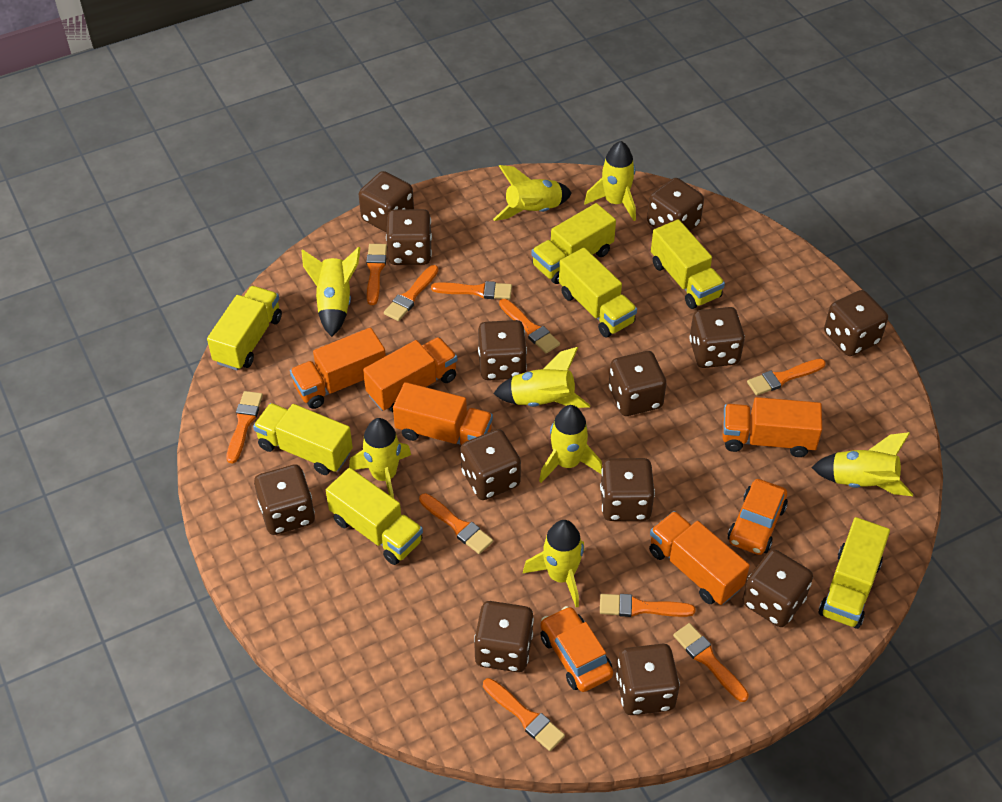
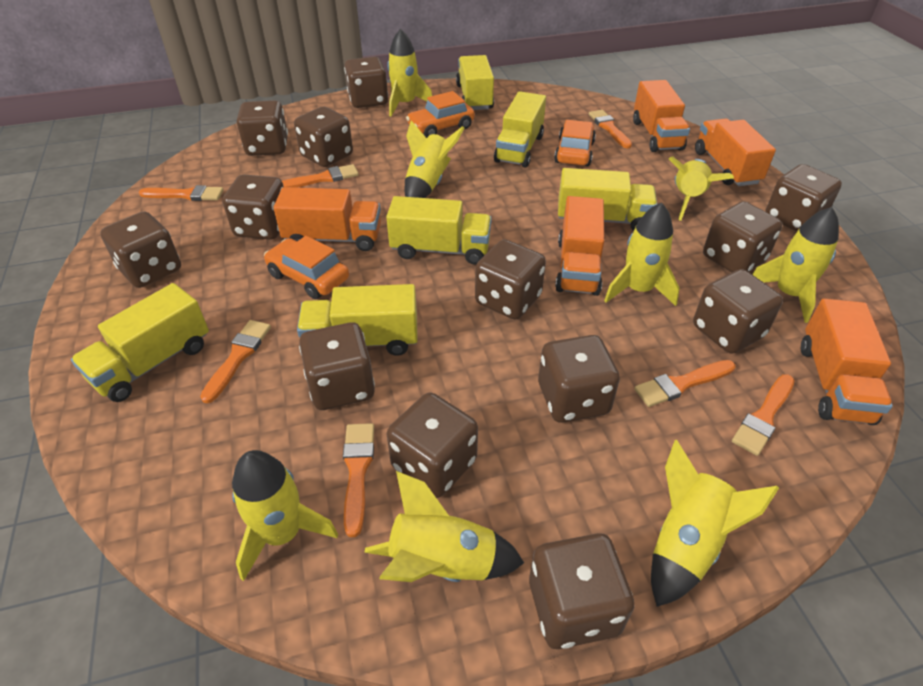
orange brush: [227,391,263,464] [366,244,387,305] [384,265,439,321] [419,493,493,554] [431,281,512,299] [483,678,565,751] [499,299,560,353] [600,594,695,617] [673,623,749,702] [747,359,826,396] = 10 -> [139,185,223,201] [200,320,271,403] [282,164,359,188] [343,423,374,537] [589,110,632,149] [634,360,735,407] [732,374,794,456] = 7
orange car: [540,606,613,692] [728,479,788,555] = 2 -> [264,236,349,299] [406,91,475,138] [554,120,596,166] = 3
yellow truck: [207,286,282,371] [253,403,353,475] [326,468,423,565] [531,203,616,284] [559,248,637,338] [651,219,725,309] [818,517,890,629] = 7 -> [71,283,209,402] [297,284,418,356] [386,196,492,265] [456,55,494,110] [494,91,546,168] [558,168,657,231] = 6

